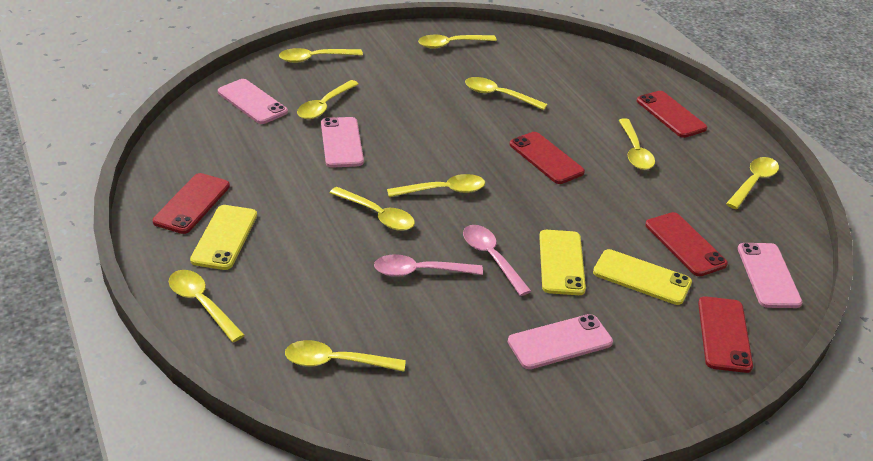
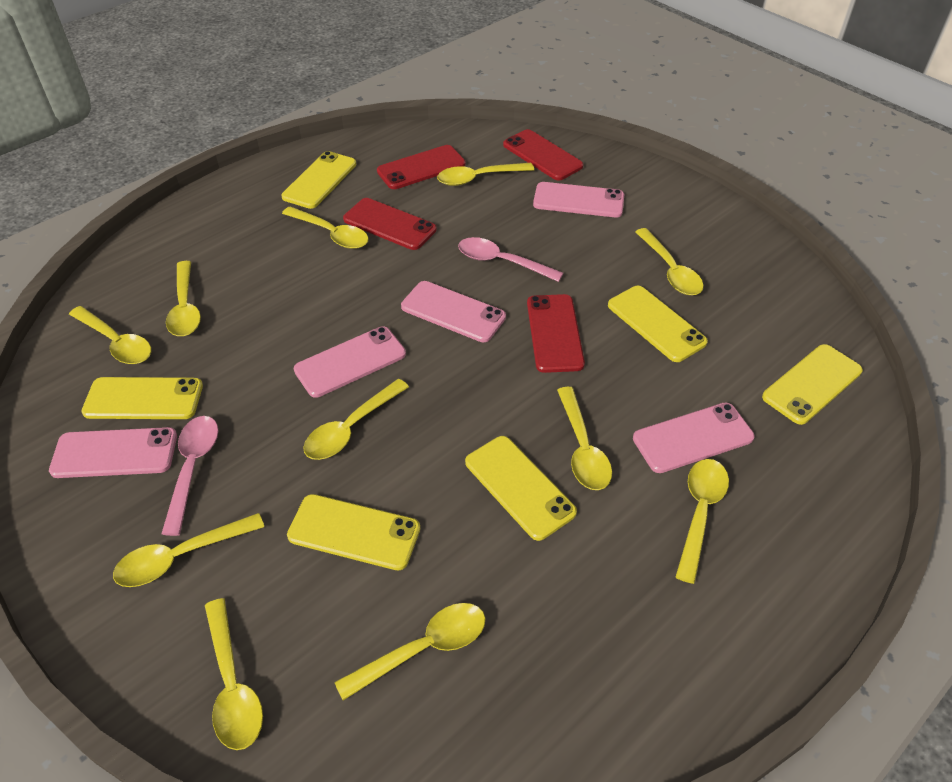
pink phone: [218,79,288,124] [321,117,364,168] [508,314,613,369] [738,243,802,308] = 4 -> [49,427,177,478] [294,326,406,398] [401,281,506,342] [533,182,624,217] [633,403,755,473] = 5
red phone: [152,173,230,234] [510,132,585,184] [637,91,707,138] [645,212,728,276] [698,296,753,373] = 5 -> [343,198,437,250] [377,145,466,189] [503,129,583,180] [527,294,585,373] = 4
yellow phone: [190,205,257,270] [539,230,586,295] [593,249,692,305] = 3 -> [81,377,203,419] [281,151,356,209] [287,494,420,570] [465,436,577,541] [608,286,708,362] [762,344,863,425] = 6
yellow spoon: [169,270,245,342] [279,48,363,63] [285,340,406,372] [297,80,359,119] [330,187,415,231] [387,174,485,197] [418,35,497,49] [465,77,548,110] [619,118,655,170] [726,157,779,209] = 10 -> [69,306,151,364] [113,513,264,587] [166,261,201,336] [205,598,263,750] [282,207,369,249] [303,379,409,460] [334,603,486,700] [437,163,534,186] [557,387,612,490] [635,228,704,295] [676,459,729,584] = 11

